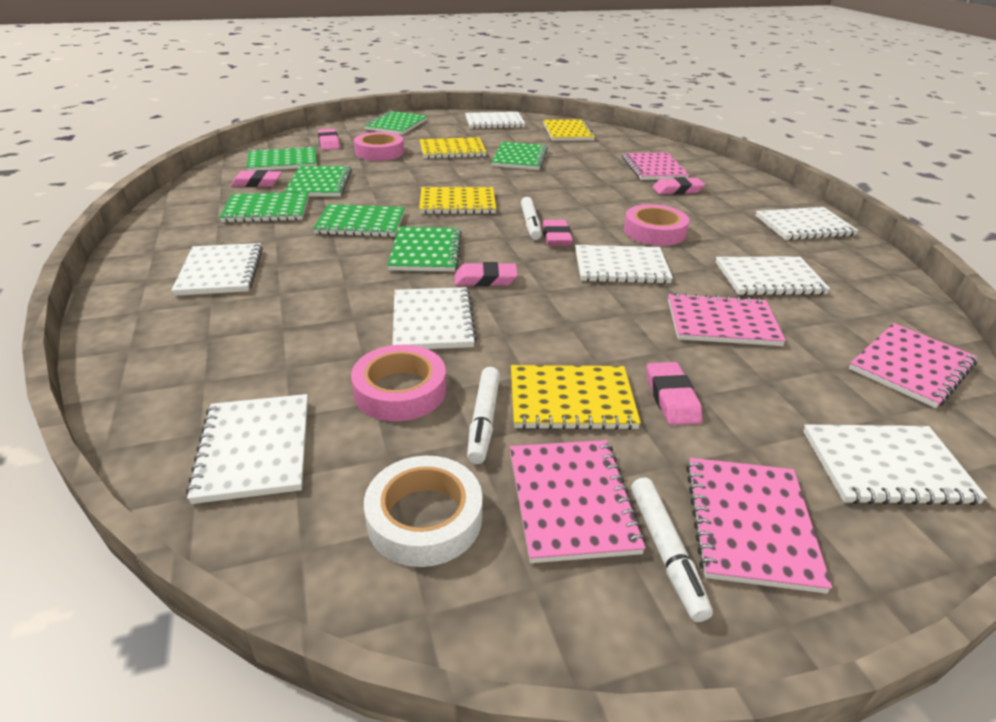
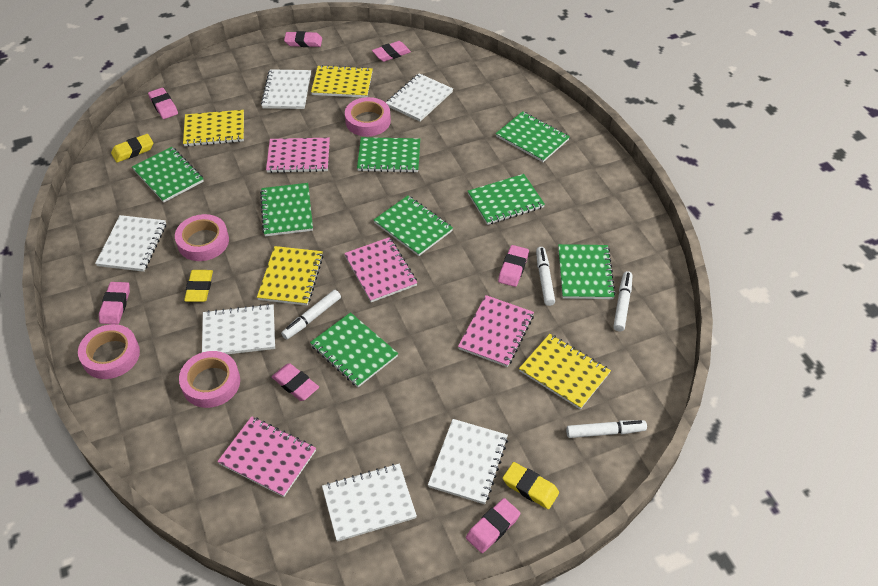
green notebook: [219,192,309,223] [246,145,317,171] [284,166,352,197] [313,204,405,237] [364,110,428,135] [387,226,462,272] [491,142,548,170] = 7 -> [132,147,204,203] [260,183,313,236] [310,312,398,387] [357,137,420,173] [374,196,453,256] [468,174,545,225] [496,111,570,162] [558,244,616,299] = 8
pink eraser: [231,170,282,187] [318,129,340,150] [455,262,518,287] [542,220,573,246] [647,362,702,425] [653,177,705,194] = 6 -> [99,282,130,324] [148,88,178,119] [272,363,319,401] [284,31,322,47] [372,41,411,62] [466,498,521,553] [498,245,529,287] = 7
pink notebook: [510,440,646,563] [622,152,690,180] [668,293,786,346] [686,458,832,594] [849,323,978,408] = 5 -> [217,416,316,497] [266,138,330,173] [344,237,417,302] [458,295,534,367] = 4
pink tape: [351,345,446,421] [354,132,404,161] [624,204,689,246] = 3 -> [78,324,140,379] [175,214,229,261] [179,351,240,408] [345,97,391,136] = 4
white marker: [467,367,500,464] [521,197,542,240] [631,478,713,622] = 3 -> [281,290,341,339] [536,247,555,306] [566,420,647,438] [613,271,632,331] = 4
white notebook: [171,243,263,296] [186,394,308,504] [393,287,477,349] [465,112,525,129] [575,245,673,284] [716,256,830,296] [756,207,858,240] [803,425,987,505] = 8 -> [95,215,166,272] [202,304,275,354] [261,69,311,109] [322,464,417,542] [386,73,453,122] [428,419,508,504] = 6
white tape: [364,456,483,567] = 1 -> none = 0
yellow eraser: none = 0 -> [111,134,153,163] [184,270,213,302] [503,462,559,509] = 3

